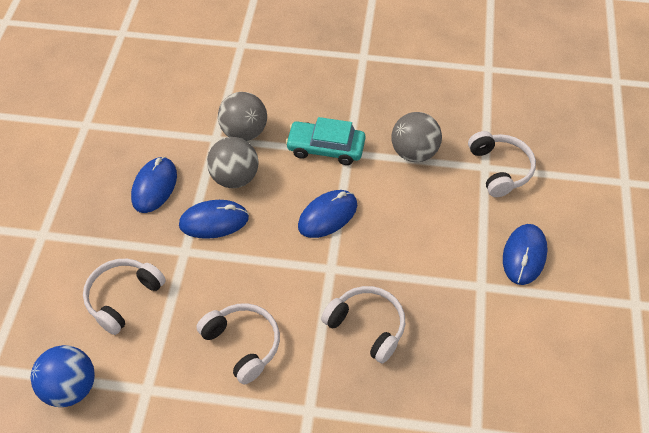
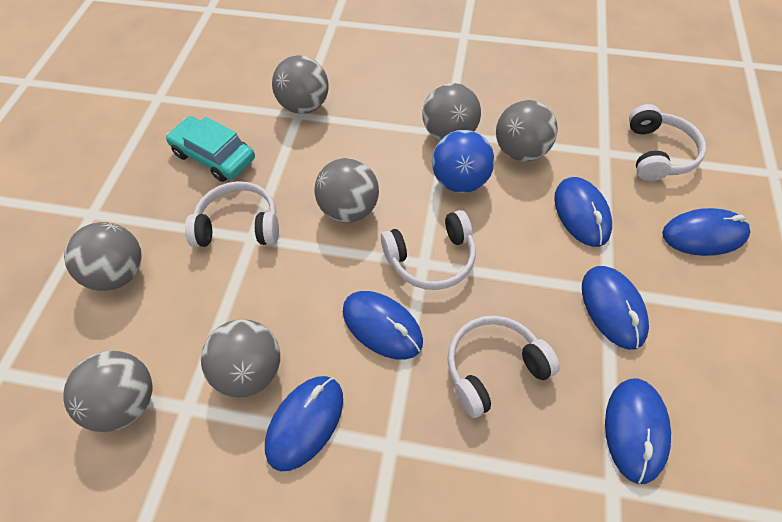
blue mouse: [131,157,177,213] [179,200,249,239] [298,190,357,238] [503,224,548,285] = 4 -> [265,376,343,471] [343,291,423,360] [554,177,612,247] [582,266,649,350] [605,379,671,484] [662,208,751,256] = 6
grey ball: [207,137,259,188] [218,92,267,141] [391,112,442,162] = 3 -> [63,351,153,432] [64,222,142,291] [201,319,280,398] [272,55,329,114] [315,158,379,223] [422,83,481,141] [496,100,558,162] = 7

